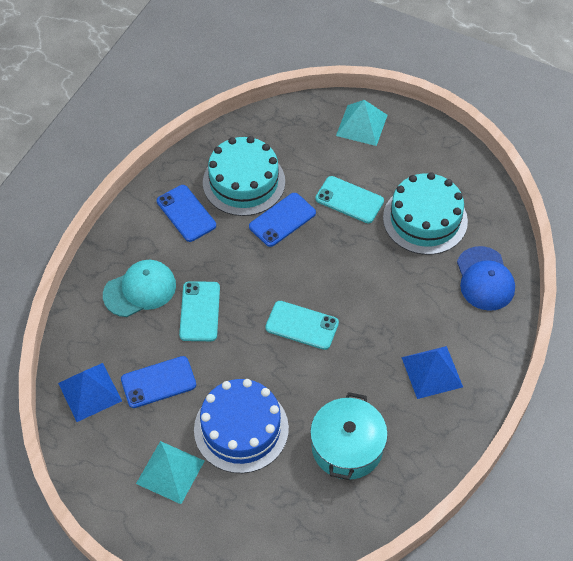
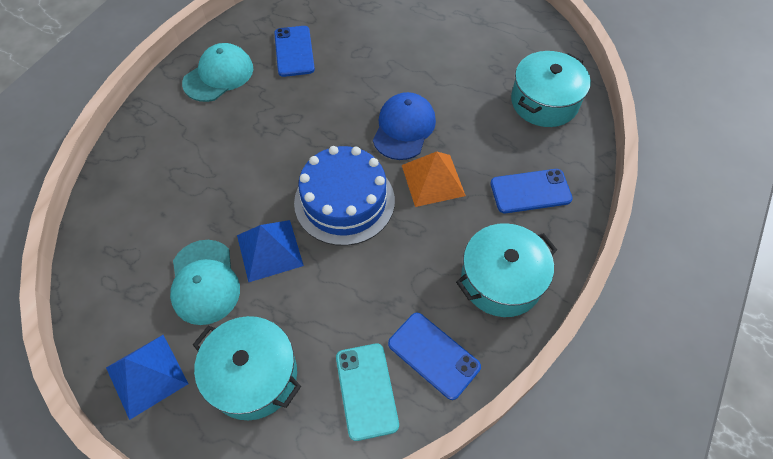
orange pyramid: none = 0 -> [402,152,466,207] = 1
turquoise cake: [203,136,285,216] [383,172,468,255] = 2 -> none = 0
turquoise cap: [103,260,176,317] = 1 -> [170,240,240,325] [182,43,253,102] = 2
turquoise phone: [179,281,220,341] [265,301,339,350] [315,176,384,223] = 3 -> [336,344,399,441] = 1
turquoise pot: [310,392,388,480] = 1 -> [193,316,301,420] [456,223,557,317] [511,51,591,127] = 3
turquoise pyramid: [136,441,204,504] [336,100,388,146] = 2 -> none = 0

